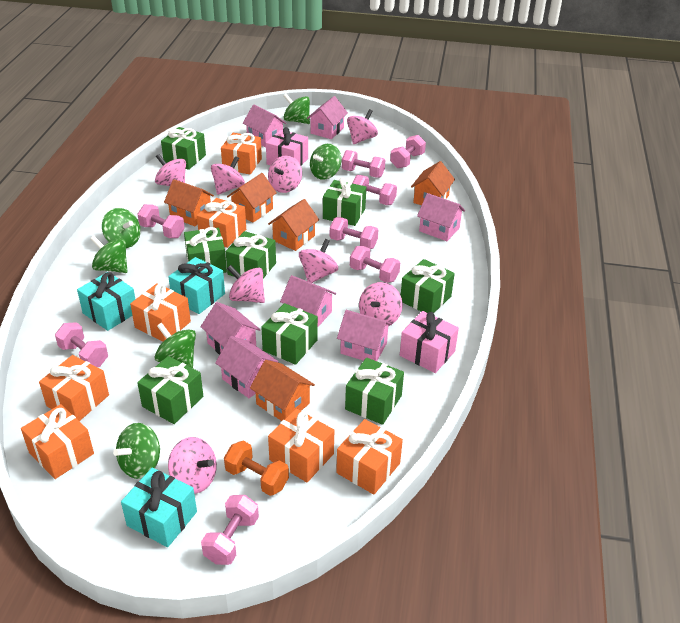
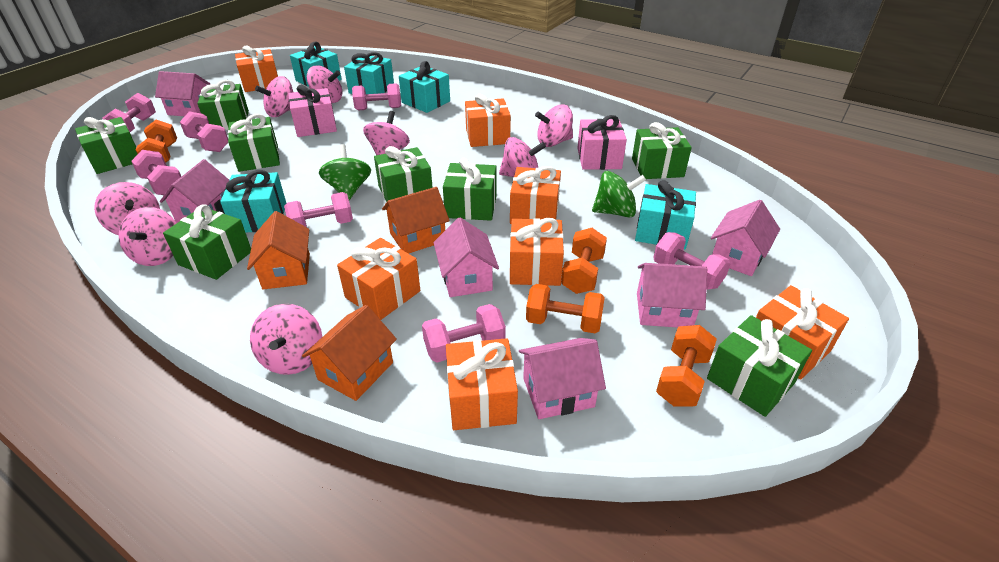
green spinning top: [90,236,127,273] [102,208,141,248] [113,423,160,479] [155,323,196,368] [283,94,310,124] [310,144,342,180] = 6 -> [319,144,371,200] [592,171,646,217] = 2
orange dumbbell: [224,441,289,496] = 1 -> [136,120,177,163] [526,284,605,333] [561,228,607,294] [656,325,717,407] = 4
orange house: [164,179,214,226] [227,173,276,223] [250,360,315,421] [268,199,319,251] [411,161,455,205] = 5 -> [247,211,310,289] [302,305,397,401] [382,187,450,254] = 3
pink dumbbell: [55,322,108,367] [137,204,185,238] [201,495,259,565] [330,217,378,249] [342,150,385,178] [350,246,400,283] [352,175,397,205] [390,135,426,168] = 8 -> [102,93,156,132] [131,150,181,195] [180,111,228,152] [284,192,353,227] [352,83,401,110] [422,304,506,363] [653,232,731,290] = 7
pink house: [200,302,261,355] [215,336,279,398] [243,105,286,148] [280,275,336,327] [307,96,348,139] [337,310,392,361] [417,193,465,241] = 7 -> [155,71,210,116] [160,159,229,223] [433,217,499,297] [519,338,606,419] [637,263,707,328] [711,200,780,276] = 6
turquoise gift: [77,272,135,331] [121,467,197,547] [168,257,225,314] = 3 -> [220,170,286,233] [290,42,342,87] [344,52,394,94] [399,61,450,113] [635,180,696,249] = 5

